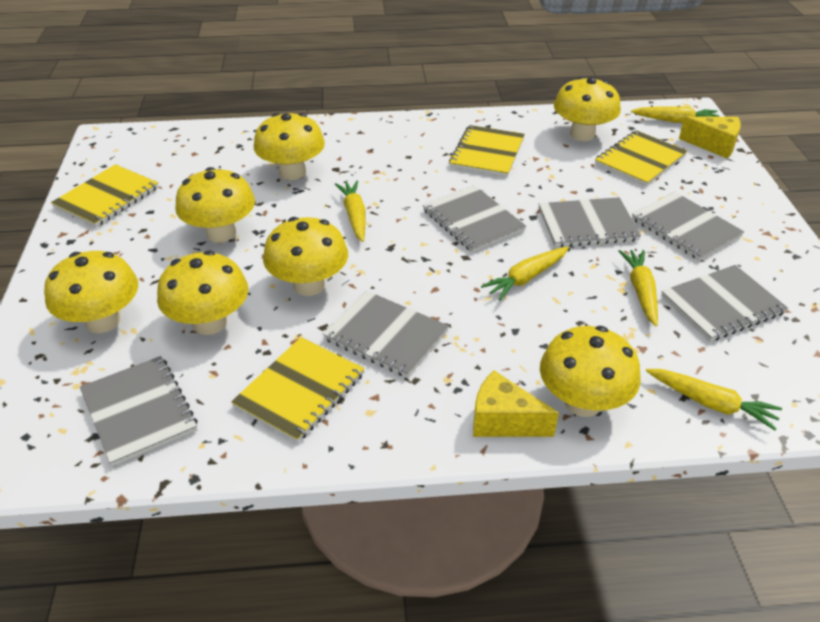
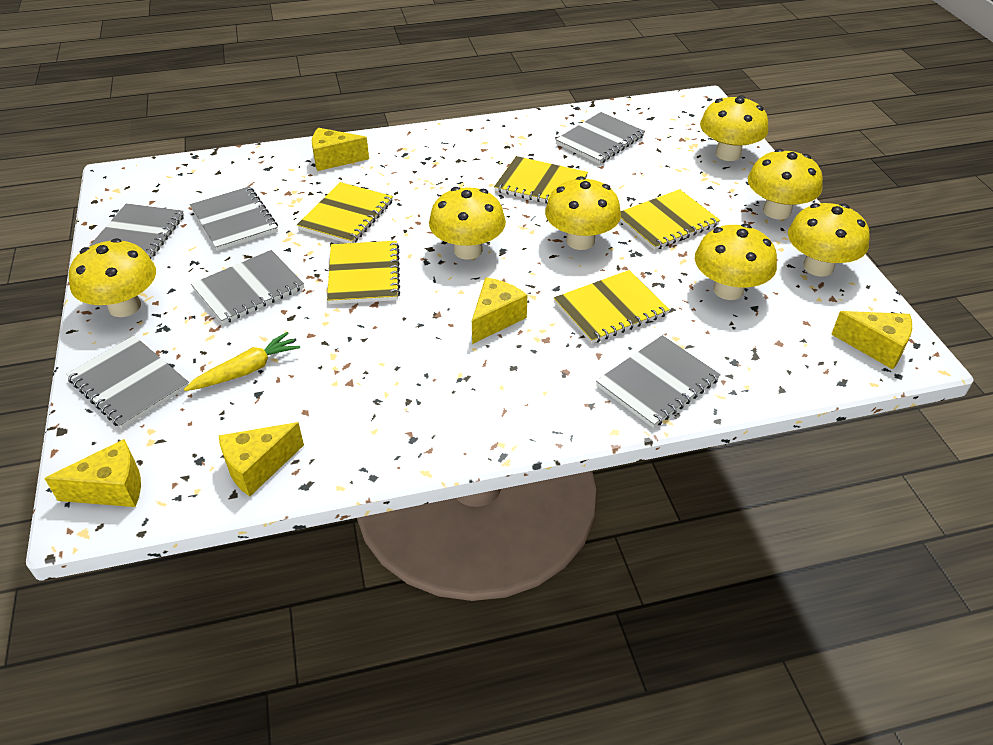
yellow carrot: [335,181,365,242] [481,247,569,301] [619,250,658,327] [631,106,719,123] [646,369,782,430] = 5 -> [184,332,300,391] = 1
yellow cheese: [473,370,559,437] [679,116,741,158] = 2 -> [44,439,141,507] [219,422,304,497] [312,128,369,171] [472,277,527,344] [831,311,912,369] = 5
yellow notebook: [51,164,159,227] [231,337,364,443] [449,125,525,177] [595,130,687,186] = 4 -> [297,182,393,243] [327,241,400,304] [494,156,588,204] [554,270,670,344] [620,189,720,250] = 5

